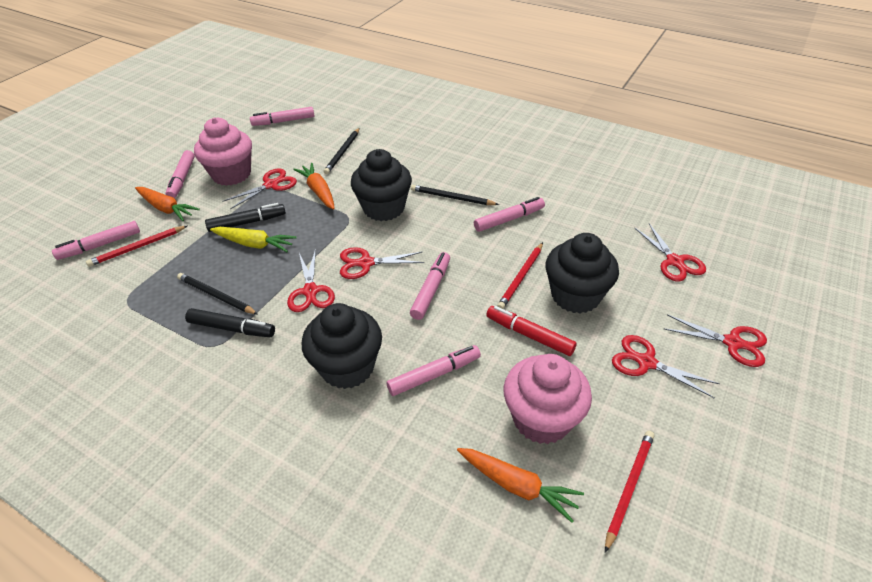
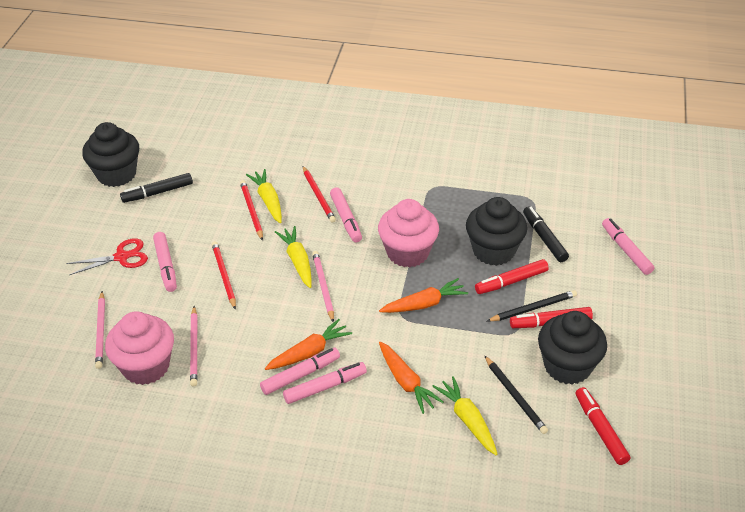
black pencil: [177,273,258,314] [323,128,360,174] [411,185,499,205] = 3 -> [484,355,548,434] [487,290,577,321] = 2
pink marker: [52,221,140,260] [165,150,195,198] [250,107,315,126] [387,345,481,396] [410,252,450,320] [474,197,545,232] = 6 -> [153,232,177,292] [260,348,340,395] [283,362,367,404] [330,187,362,242] [602,218,654,275] = 5
pink pencil: none = 0 -> [95,291,105,369] [190,306,198,386] [312,251,334,323] = 3
red marker: [486,306,577,356] = 1 -> [475,259,549,294] [510,307,593,328] [576,387,630,465] = 3
red scissors: [222,169,297,209] [287,249,335,312] [340,247,424,279] [612,335,720,399] [635,224,706,282] [664,314,767,367] = 6 -> [66,238,148,275] = 1
yellow carrot: [210,227,297,252] = 1 -> [246,169,282,223] [275,226,312,288] [432,376,497,455] = 3

